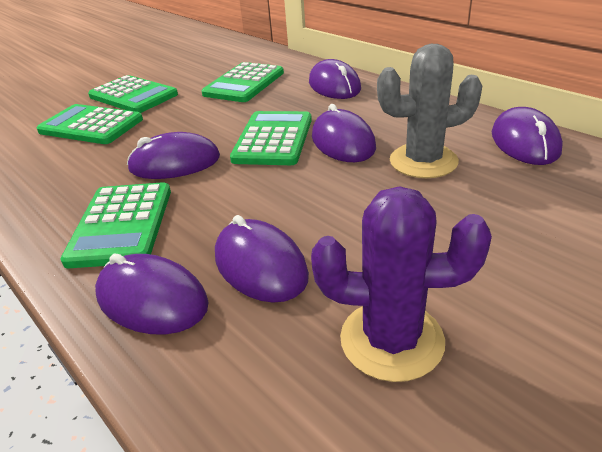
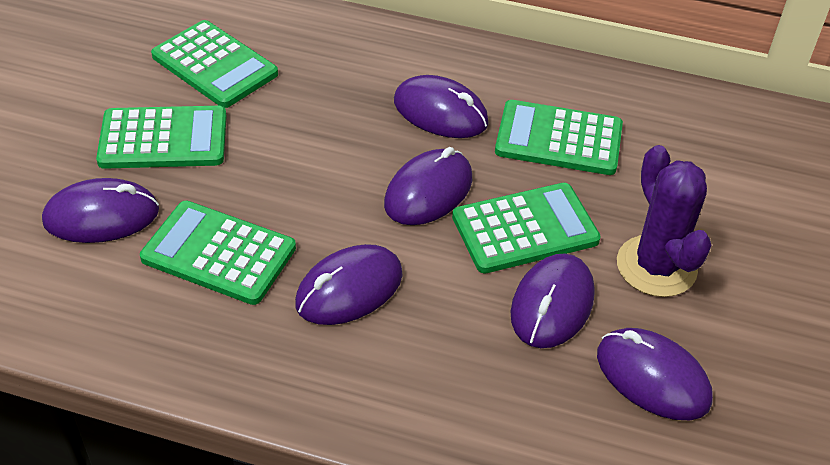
grey cactus: [377,44,482,178] = 1 -> none = 0

